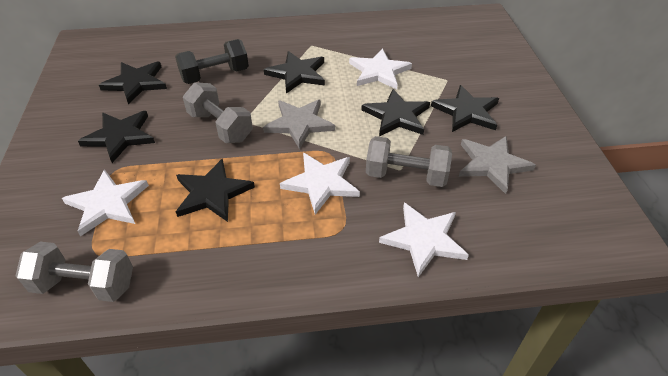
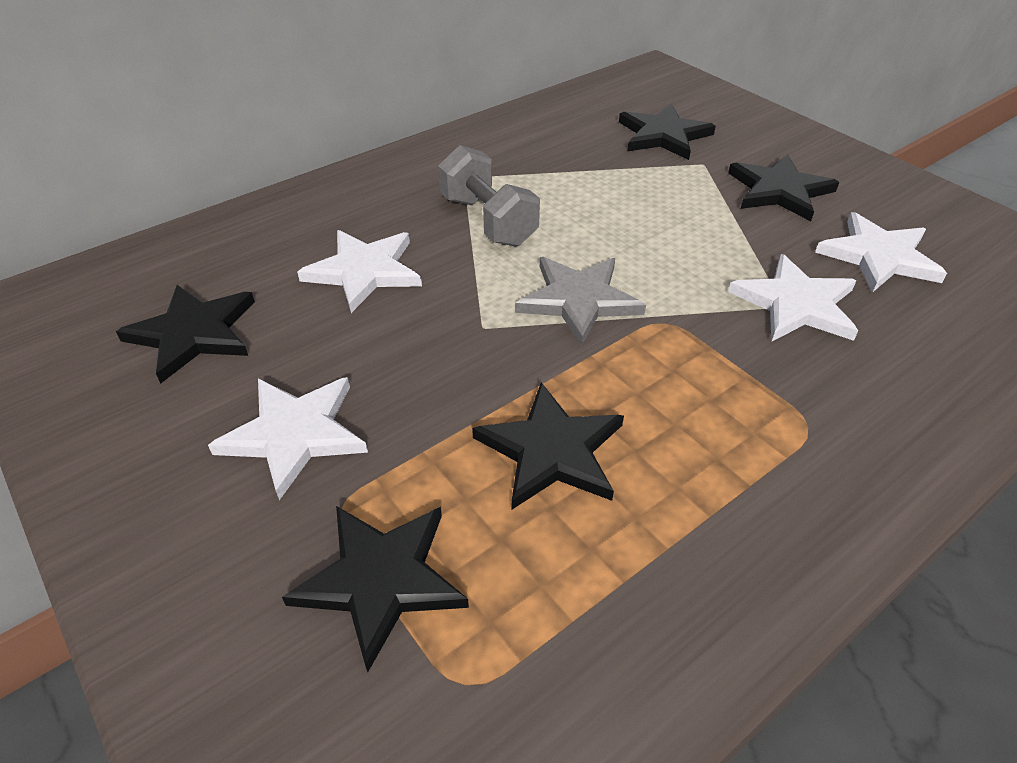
black dumbbell: [175,39,249,84] = 1 -> none = 0
black star: [78,111,155,163] [99,61,167,105] [176,159,255,222] [264,51,325,94] [361,89,430,136] [431,85,499,132] = 6 -> [116,285,255,383] [282,506,469,672] [472,382,624,509] [619,103,716,160] [728,154,839,221] = 5
grey dumbbell: [16,242,133,302] [183,82,253,143] [366,136,452,187] = 3 -> [438,145,540,247] = 1
grey star: [263,99,335,149] [459,136,536,194] = 2 -> [515,257,646,346] = 1

